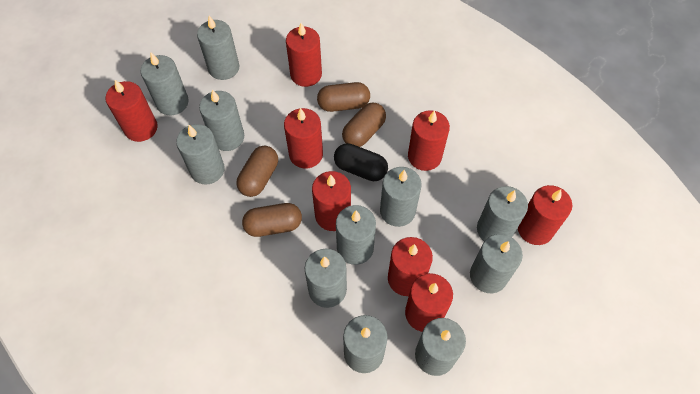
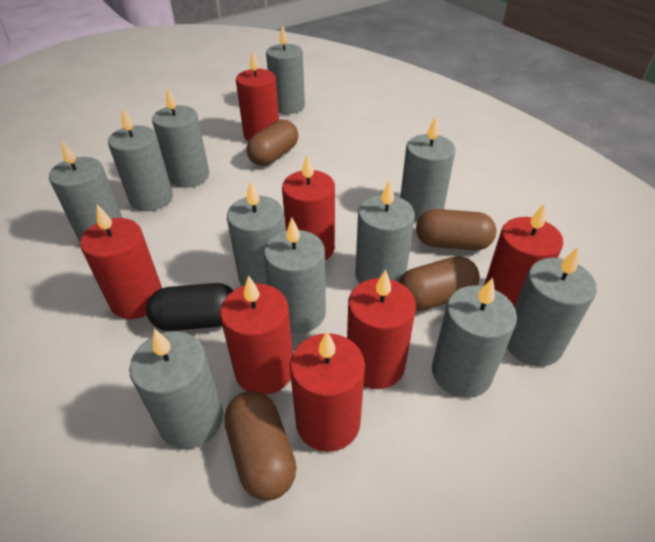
red candle: [105,80,158,142] [284,108,323,169] [286,23,322,87] [312,171,351,231] [388,237,433,296] [405,273,453,332] [408,110,450,171] [518,185,572,245] = 8 -> [80,204,162,319] [220,275,293,395] [236,49,279,141] [282,154,335,260] [290,331,365,452] [347,269,416,389] [484,203,563,307] = 7

